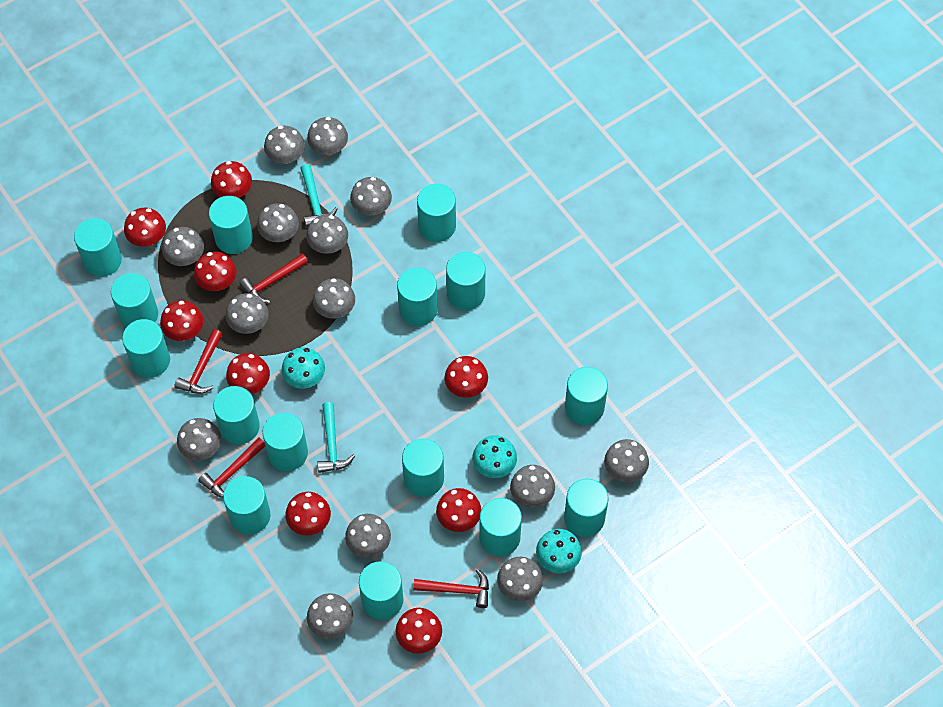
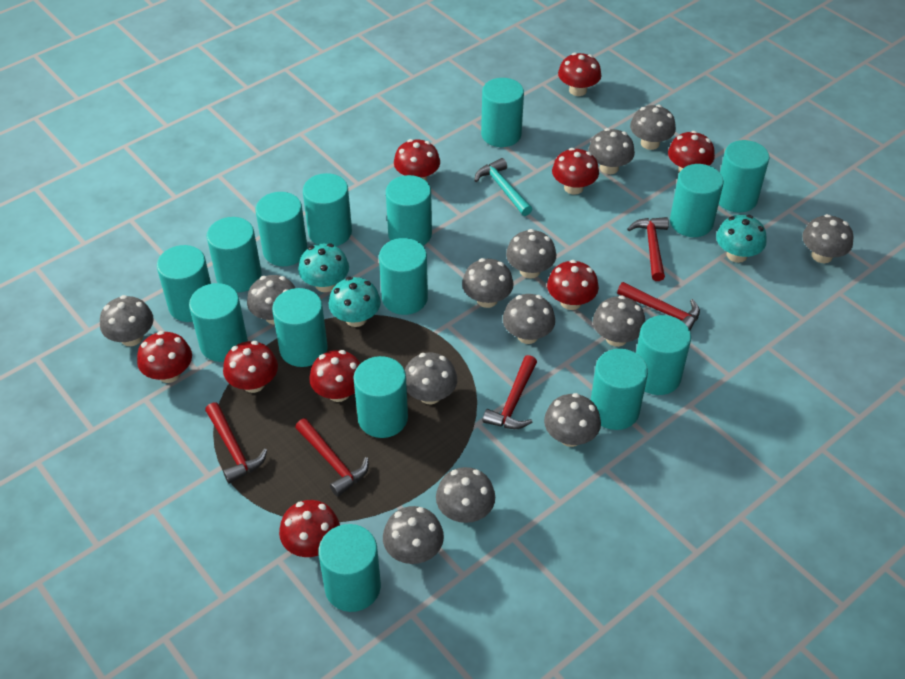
grey mushroom: [162,227,204,266] [177,418,221,461] [226,293,269,334] [257,203,299,242] [264,126,305,164] [306,214,348,254] [307,117,348,155] [307,593,353,639] [313,278,355,319] [345,514,391,558] [350,177,392,215] [497,557,543,602] [510,465,555,508] [604,439,649,482] = 14 -> [100,295,154,346] [247,275,295,325] [383,506,444,564] [405,353,457,404] [436,467,495,523] [462,258,514,308] [503,294,555,344] [506,229,556,279] [544,393,601,447] [588,128,635,174] [593,295,645,347] [630,105,676,150] [802,214,853,263] = 13
red hammer: [175,329,222,394] [198,438,265,498] [239,253,308,303] [413,569,489,608] = 4 -> [205,402,267,484] [295,418,369,497] [483,355,537,429] [617,282,700,331] [627,217,669,281] = 5
turquoise hammer: [300,164,338,227] [317,402,355,473] = 2 -> [474,158,532,216] = 1

